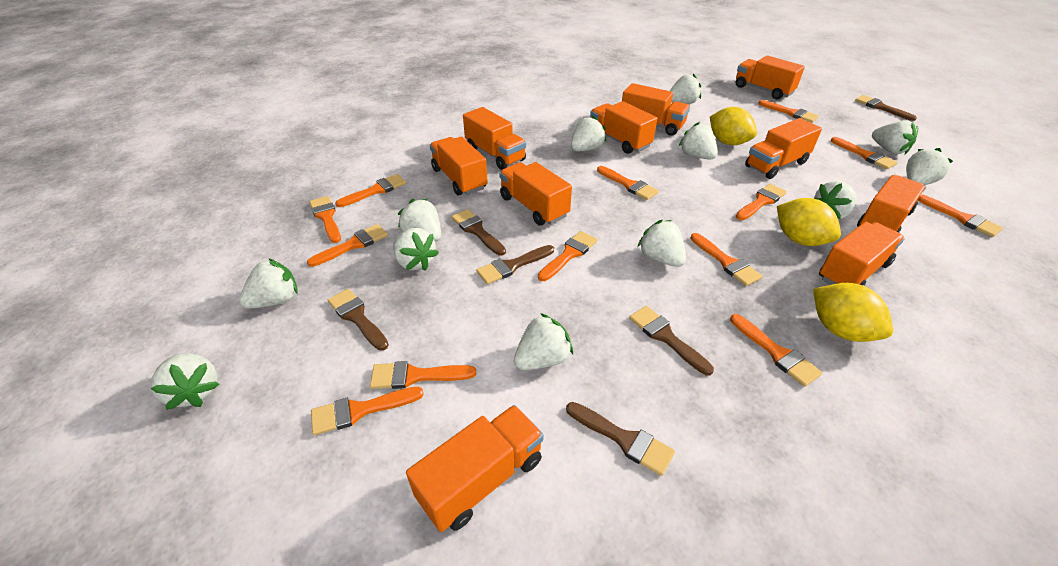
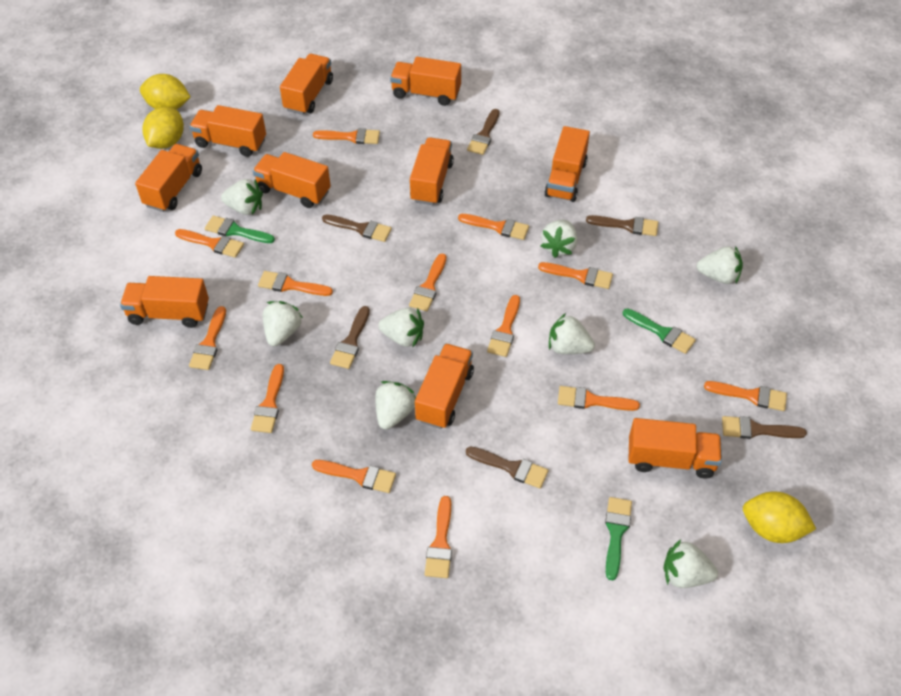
green brush: none = 0 -> [205,216,275,243] [605,497,632,580] [623,308,696,354] = 3
white strawberry: [150,353,219,410] [239,258,298,309] [393,228,439,271] [398,199,441,242] [514,313,573,370] [571,116,607,151] [638,220,686,267] [670,73,701,104] [679,122,718,160] [814,181,857,220] [872,120,918,154] [906,148,953,185] = 12 -> [221,179,263,215] [263,301,303,346] [375,381,416,430] [378,307,424,347] [541,220,578,258] [549,313,595,354] [663,539,718,588] [696,246,743,284] = 8

